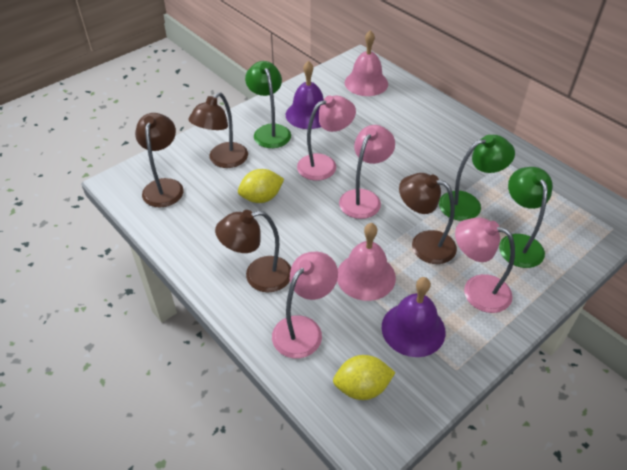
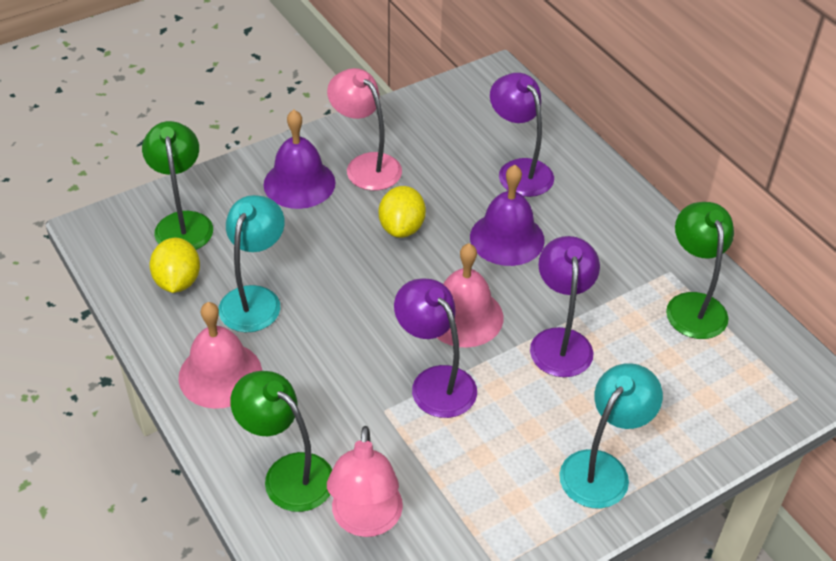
brown lamp: [135,113,183,208] [188,92,248,168] [215,210,291,292] [399,173,457,264] = 4 -> none = 0
pink lamp: [272,252,338,358] [297,96,356,181] [339,125,395,219] [455,218,515,313] = 4 -> [327,68,402,191] [327,426,403,537] = 2
purple lamp: none = 0 -> [394,279,477,418] [490,73,554,197] [530,236,600,377] = 3
turquoise lamp: none = 0 -> [219,195,285,332] [559,363,663,508] = 2

